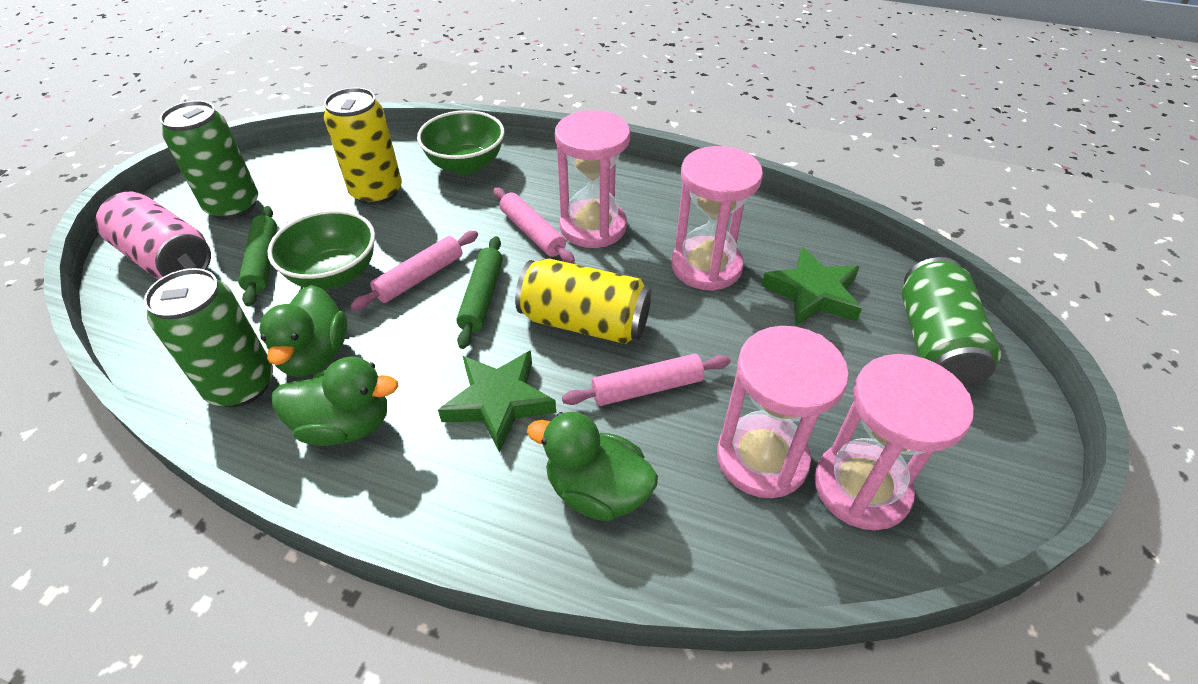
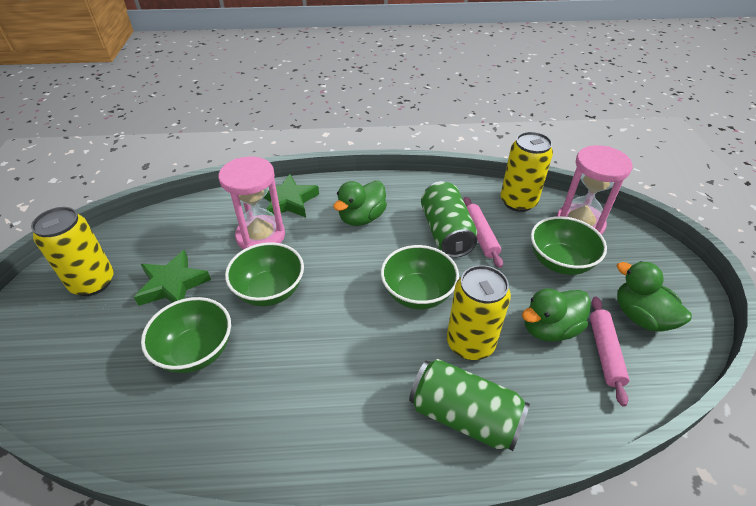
green bowl: [267,210,375,290] [417,110,504,175] = 2 -> [141,297,231,373] [225,242,304,306] [381,245,459,309] [531,216,607,275] = 4
green can: [144,268,273,407] [160,101,258,220] [902,257,1001,388] = 3 -> [409,359,530,451] [421,181,477,258] = 2
green rolling pin: [238,206,277,307] [456,236,503,349] = 2 -> none = 0
pink can: [95,191,211,279] = 1 -> none = 0
pink hourglass: [555,110,630,248] [671,146,763,291] [717,326,849,498] [815,354,974,530] = 4 -> [219,156,285,249] [557,145,632,235] = 2
pink rolling pin: [350,231,478,310] [493,187,575,264] [562,354,731,406] = 3 -> [463,197,503,268] [590,296,629,407] = 2
yellow can: [324,88,402,205] [515,258,651,344] = 2 -> [31,207,114,296] [447,265,511,360] [501,132,553,212] = 3

